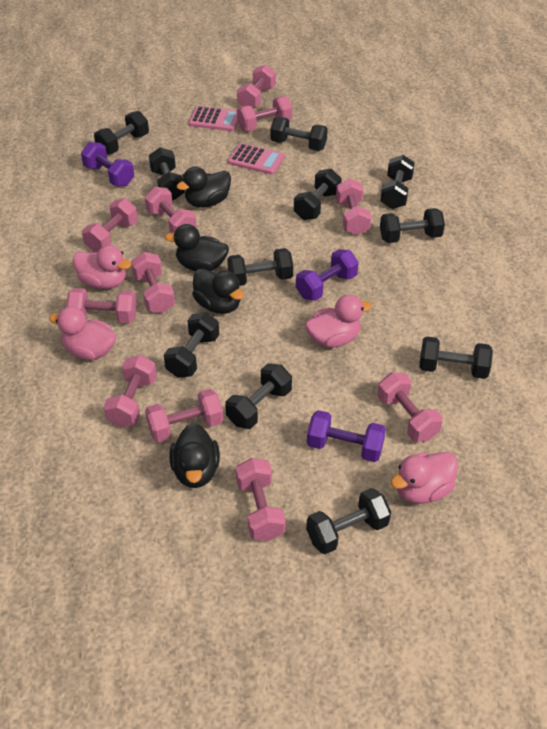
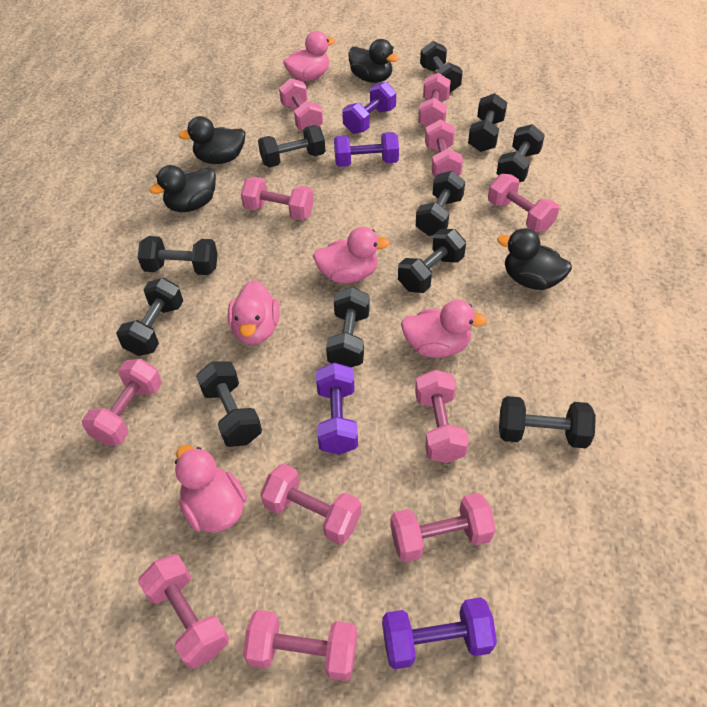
pink calculator: [189,106,238,131] [228,143,285,175] = 2 -> none = 0
pink duck: [49,307,116,360] [73,245,131,289] [305,295,372,348] [391,452,458,504] = 4 -> [175,445,247,533] [228,280,280,345] [283,31,335,82] [313,227,390,283] [401,300,487,358] = 5
purple dumbbell: [81,142,134,186] [296,249,359,301] [307,410,386,462] = 3 -> [316,363,358,455] [334,132,399,167] [342,82,396,134] [382,597,497,669] = 4

